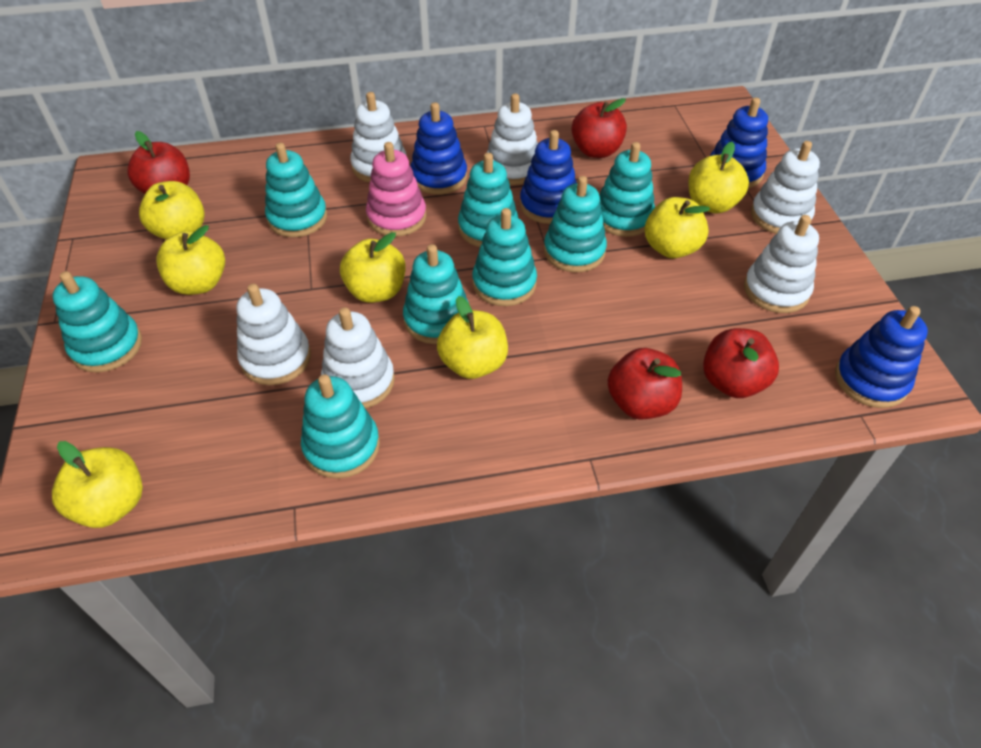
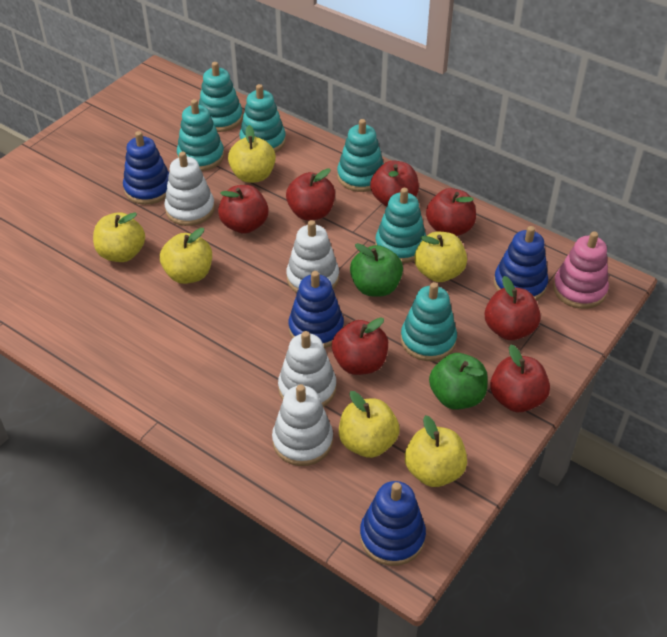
green apple: none = 0 -> [350,243,403,296] [429,353,488,410] = 2
red apple: [127,131,190,194] [572,98,627,158] [607,348,682,420] [703,328,779,398] = 4 -> [218,185,269,234] [286,168,335,220] [332,317,388,375] [370,160,419,207] [426,188,476,236] [485,276,541,340] [490,344,550,412] = 7
turquoise stacking toy: [53,271,142,373] [265,143,327,237] [301,374,380,479] [403,244,469,344] [458,153,518,247] [472,208,537,306] [544,176,607,272] [599,142,655,237] = 8 -> [177,99,224,171] [199,62,243,132] [239,84,286,153] [337,119,384,192] [375,188,426,263] [401,282,457,361] = 6
white stacking toy: [236,284,311,385] [321,307,395,409] [350,92,407,183] [487,94,538,185] [744,215,819,313] [751,141,820,234] = 6 -> [164,152,215,226] [272,384,333,466] [278,331,336,407] [286,220,339,293] = 4
yellow apple: [52,441,143,528] [139,181,205,240] [156,225,225,295] [340,232,405,303] [437,296,508,379] [645,197,710,258] [689,142,749,213] = 7 -> [93,212,145,262] [160,228,212,284] [228,125,276,183] [339,391,400,458] [405,415,467,487] [414,232,467,282] = 6

